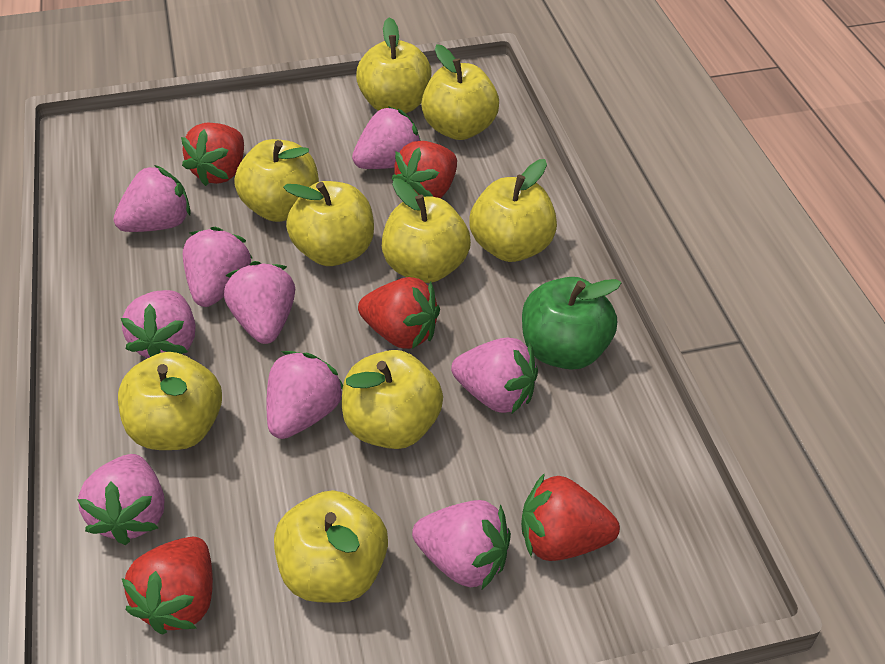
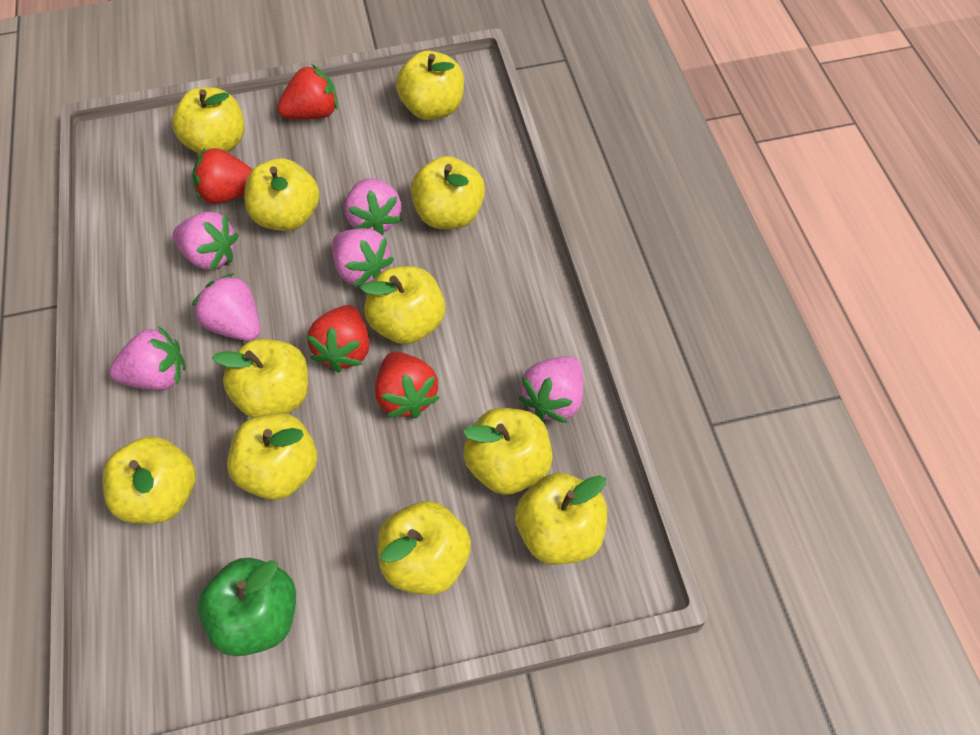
pink strawberry: [77,454,164,545] [113,165,191,232] [121,290,195,358] [183,227,253,307] [224,261,295,344] [267,351,343,439] [352,106,421,169] [412,500,511,589] [451,338,538,413] = 9 -> [109,326,186,390] [173,212,239,270] [192,273,260,341] [332,228,394,287] [345,178,401,235] [518,356,583,423] = 6
red strawberry: [122,536,213,634] [181,122,244,186] [358,277,440,349] [391,141,457,198] [521,473,620,561] = 5 -> [192,148,253,204] [277,65,338,119] [307,305,369,373] [375,352,440,418] = 4
yellow apple: [118,352,222,450] [234,139,319,222] [274,490,388,603] [283,181,374,266] [342,350,443,449] [356,18,432,113] [382,178,471,283] [421,44,499,140] [469,159,557,262] = 9 -> [103,436,196,524] [172,87,245,154] [212,339,308,418] [227,413,317,500] [245,158,320,231] [361,266,445,344] [378,501,471,595] [396,51,464,120] [410,156,485,229] [463,408,553,495] [515,473,607,565] = 11

